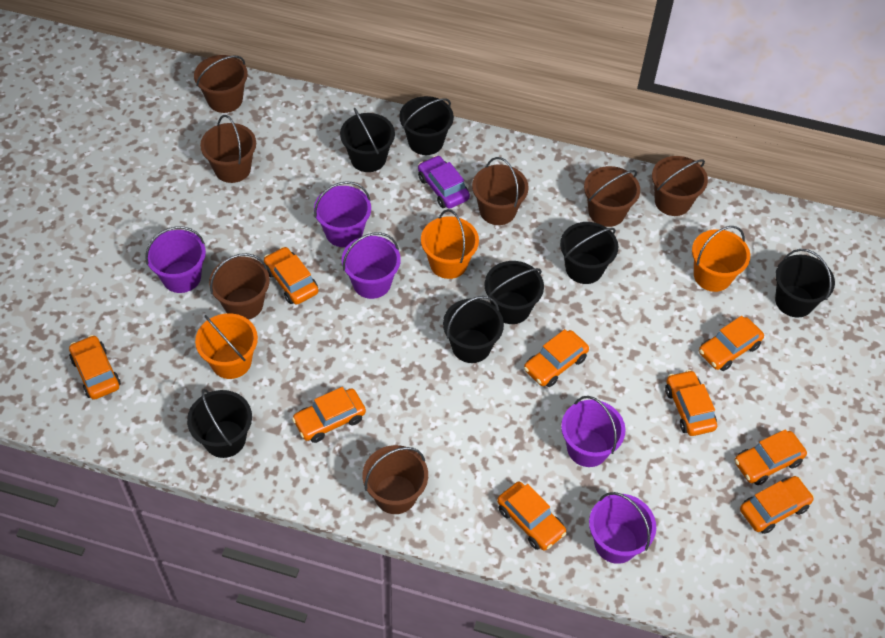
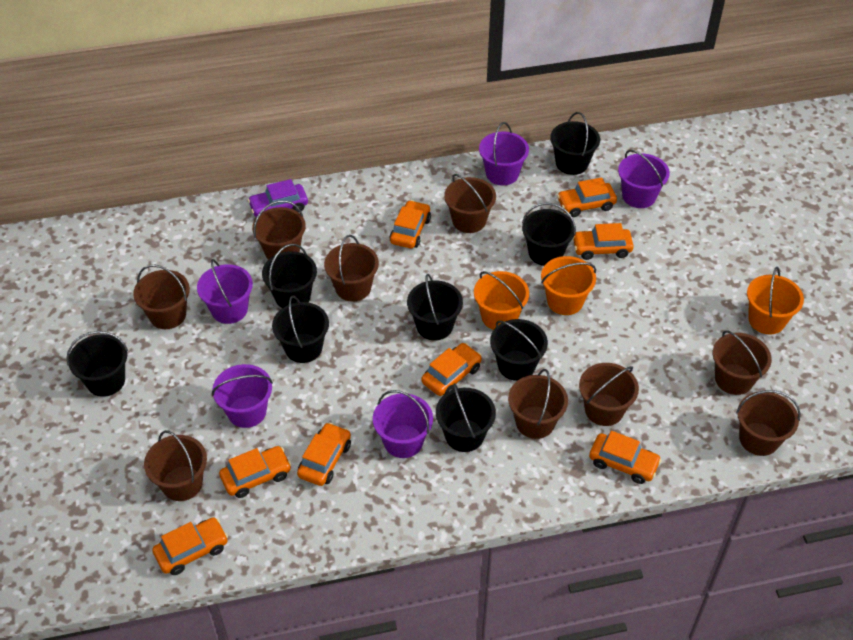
black bucket: [187,389,252,458] [340,108,395,172] [399,96,454,155] [443,296,504,363] [485,261,544,324] [560,222,618,284] [775,249,835,317] = 7 -> [66,331,128,397] [262,244,317,308] [272,296,329,363] [407,274,463,340] [436,383,496,452] [490,319,548,381] [522,203,576,266] [550,112,600,175] = 8
brown bucket: [194,55,248,113] [200,115,256,183] [209,253,270,320] [363,445,428,514] [472,157,529,225] [584,166,640,227] [652,156,708,216] = 7 -> [133,265,190,329] [144,430,207,501] [252,200,306,260] [324,235,379,302] [444,174,496,233] [508,369,568,439] [579,363,639,426] [713,330,772,395] [736,390,801,456] = 9
orange car: [69,335,121,400] [264,247,318,305] [292,387,366,443] [497,482,567,551] [524,329,589,387] [665,370,717,436] [699,316,764,371] [735,429,807,485] [740,476,814,534] = 9 -> [152,517,228,575] [219,446,292,498] [297,422,351,486] [390,200,431,248] [421,343,482,396] [557,177,617,217] [573,223,634,260] [589,431,662,484] = 8

